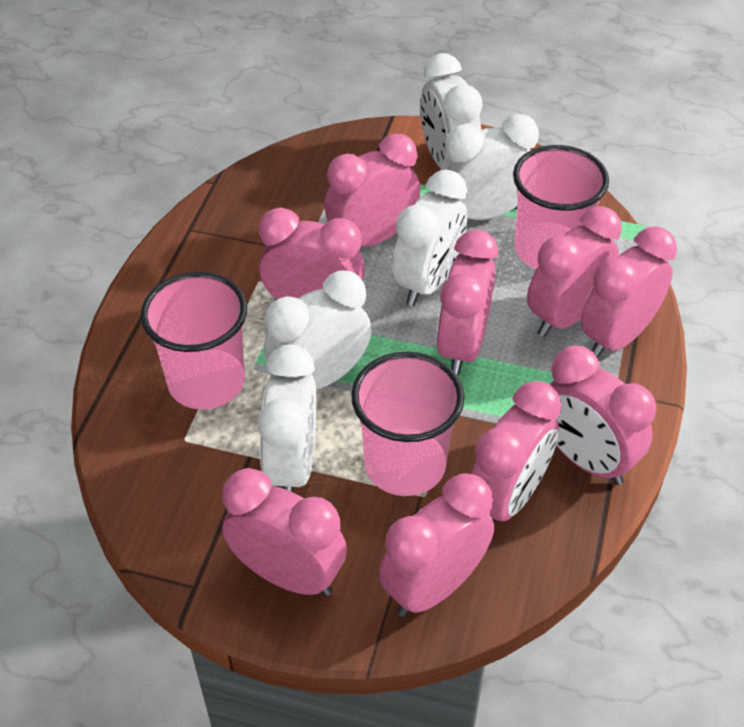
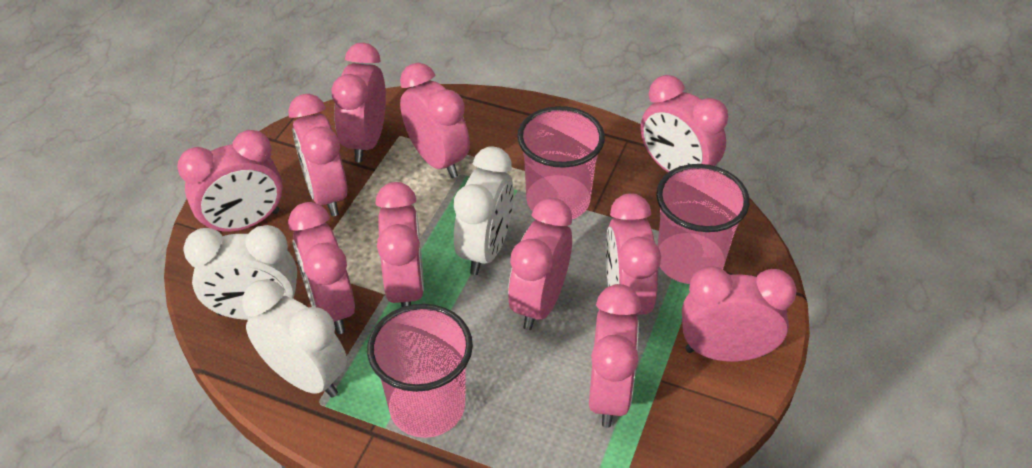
pink clock: [222,468,347,596] [259,208,365,301] [324,134,421,247] [379,473,494,617] [436,230,498,375] [471,381,562,522] [527,206,622,337] [549,346,656,485] [580,226,677,359] = 9 -> [177,130,283,231] [288,94,347,216] [288,202,355,334] [332,42,386,162] [375,182,424,307] [400,63,470,178] [508,198,572,330] [589,284,641,428] [606,193,661,315] [641,75,728,172] [682,266,796,362] = 11
white clock: [257,344,317,493] [264,270,372,390] [392,170,467,306] [420,53,482,168] [441,114,539,220] = 5 -> [184,225,297,320] [242,279,347,398] [454,146,514,275] = 3

